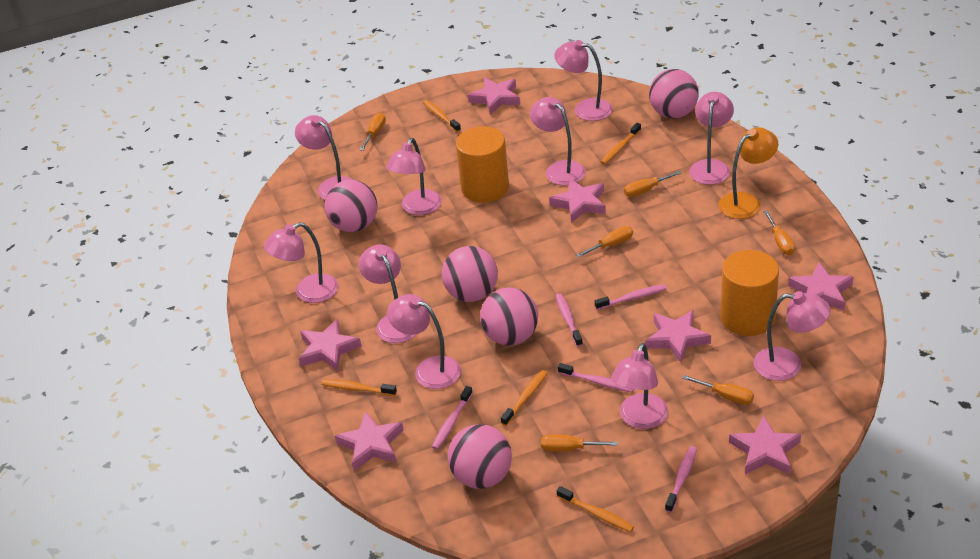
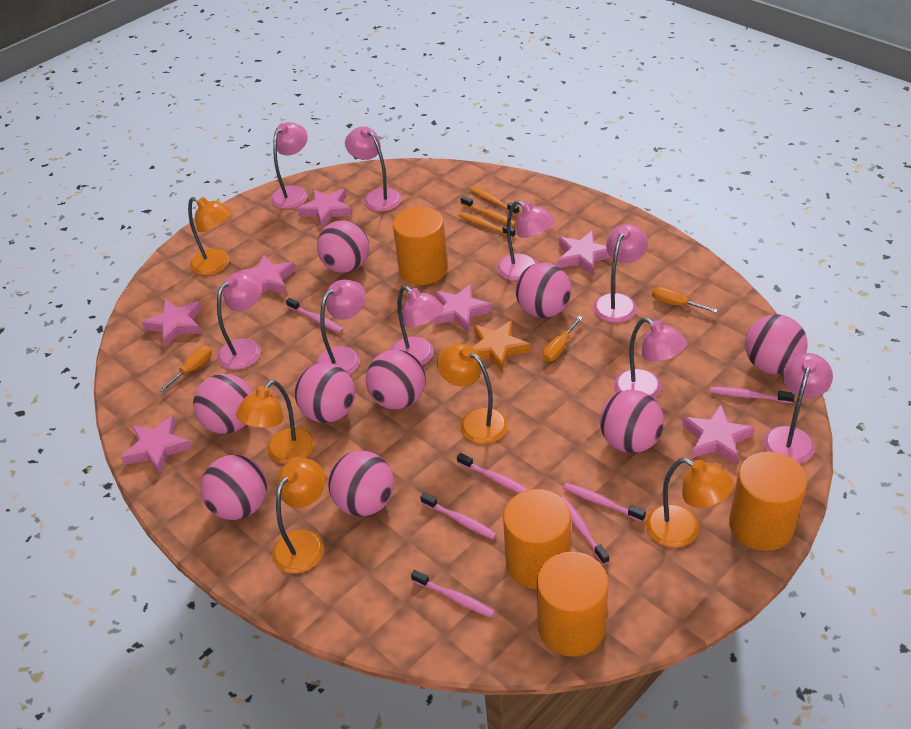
orange cylinder: [456,126,509,203] [720,250,779,336] = 2 -> [393,207,448,285] [503,489,571,589] [537,551,609,657] [729,451,807,551] = 4
orange lamp: [718,127,778,219] = 1 -> [188,197,231,275] [236,380,315,464] [272,459,325,573] [437,343,508,444] [646,458,734,547] = 5
orange screwdriver: [360,113,386,151] [541,434,618,452] [576,226,633,258] [624,171,681,197] [682,375,754,405] [764,211,795,255] = 6 -> [159,346,212,392] [543,316,583,362] [652,287,718,313] = 3
orange star: none = 0 -> [472,320,530,372] = 1
orange toothbrush: [321,379,397,396] [423,100,461,132] [501,370,547,426] [557,486,634,532] [601,123,641,164] = 5 -> [458,212,516,238] [461,196,516,226] [469,186,519,215] = 3
pink ball: [325,180,377,232] [442,246,498,302] [448,424,512,489] [480,287,538,346] [649,69,699,119] = 5 -> [193,374,253,434] [201,455,267,520] [295,363,355,423] [317,220,369,273] [328,451,394,516] [366,350,426,410] [516,262,571,318] [600,390,664,453] [745,314,808,374] = 9
pink lamp: [264,222,338,303] [295,115,353,200] [359,244,416,343] [386,138,442,215] [387,294,461,389] [530,97,586,186] [554,40,612,121] [611,343,668,429] [689,92,734,185] [753,291,831,381] = 10 -> [217,272,262,370] [271,122,308,209] [316,280,366,375] [345,126,402,212] [390,285,444,365] [497,200,555,281] [593,224,648,323] [614,317,687,398] [764,353,833,464] = 9
pink toothbrush: [432,386,473,450] [556,293,583,347] [558,363,634,393] [595,284,667,310] [665,446,697,513] = 5 -> [286,298,343,333] [411,570,495,618] [420,493,497,539] [457,453,529,493] [561,496,609,565] [563,483,646,522] [710,387,794,403] = 7

